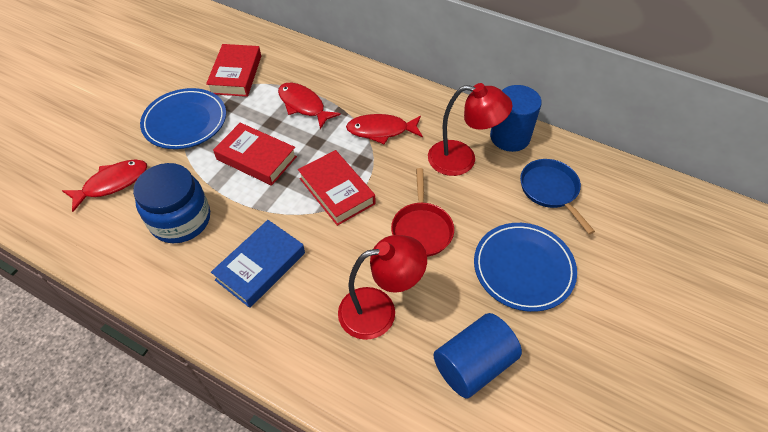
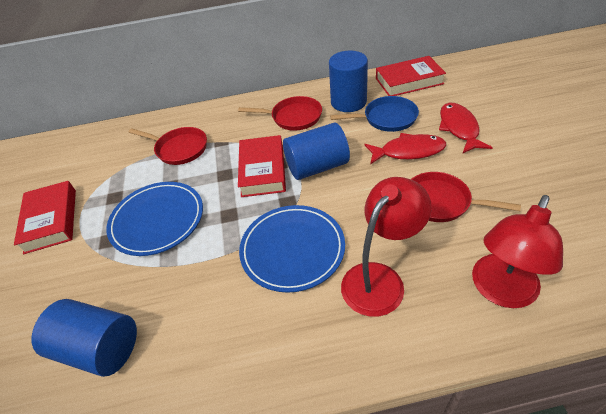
blue book: [211,220,305,308] = 1 -> none = 0
blue cylinder: [433,313,522,399] [490,85,542,152] = 2 -> [32,299,137,377] [283,123,350,180] [329,51,368,112] = 3
blue jar: [133,163,210,243] = 1 -> none = 0
red fish: [62,159,147,212] [278,83,341,129] [346,114,423,145] = 3 -> [364,133,446,165] [439,103,493,154] = 2
red pan: [391,168,454,257] = 1 -> [129,127,207,165] [238,96,322,131] [411,172,521,222] = 3

